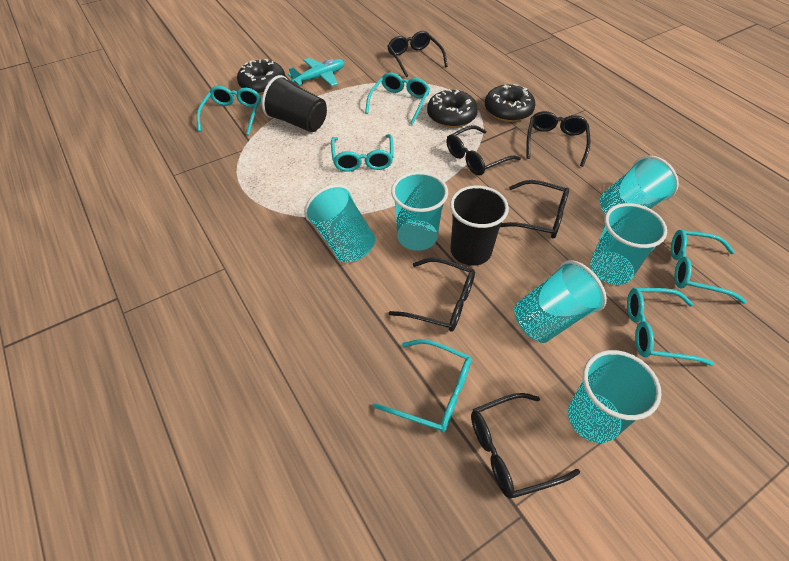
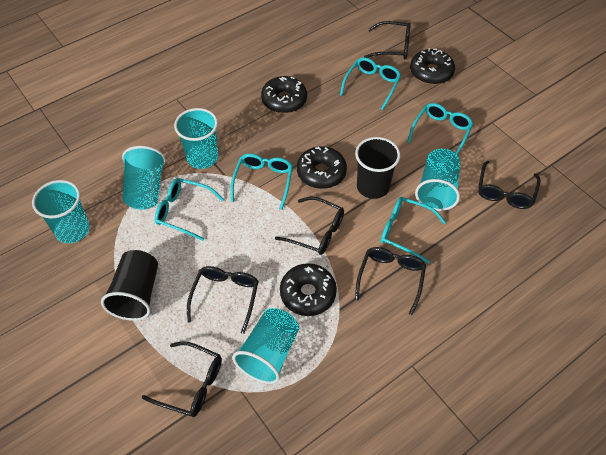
black donut: [237,59,285,95] [427,89,478,128] [485,84,536,122] = 3 -> [261,76,307,113] [280,263,337,316] [297,146,347,189] [410,48,455,85] = 4
turquoise cup: [304,184,375,262] [391,172,448,251] [514,260,607,343] [568,350,662,443] [590,203,667,285] [600,156,679,215] = 6 -> [32,180,90,243] [122,146,166,210] [174,108,218,169] [232,308,299,384] [415,149,460,211] = 5
turquoise glasses: [197,86,261,135] [331,134,394,172] [365,72,430,125] [372,339,472,433] [627,288,714,366] [671,230,747,304] = 6 -> [155,178,224,241] [230,153,293,210] [340,57,401,110] [381,197,446,264] [407,103,473,155] = 5
turquoise plane: [288,58,344,86] = 1 -> none = 0

